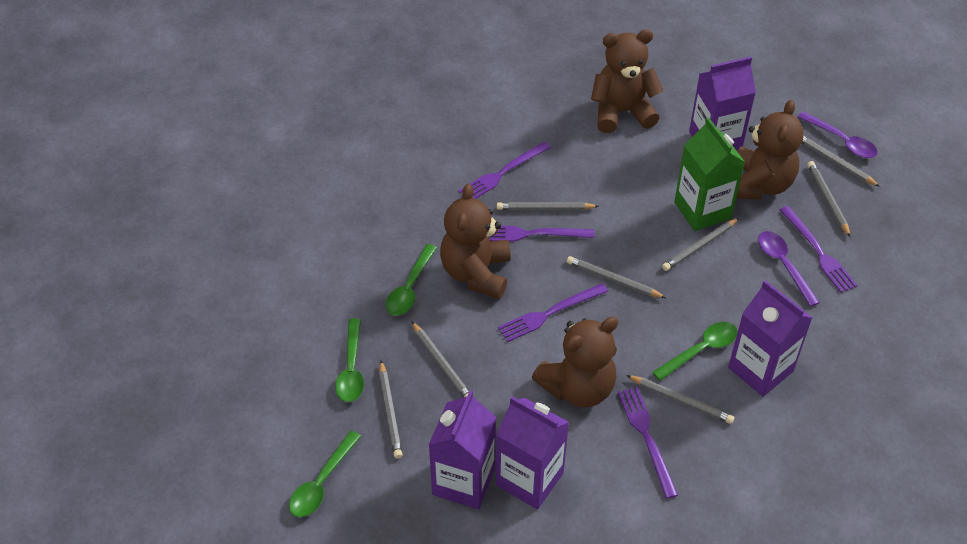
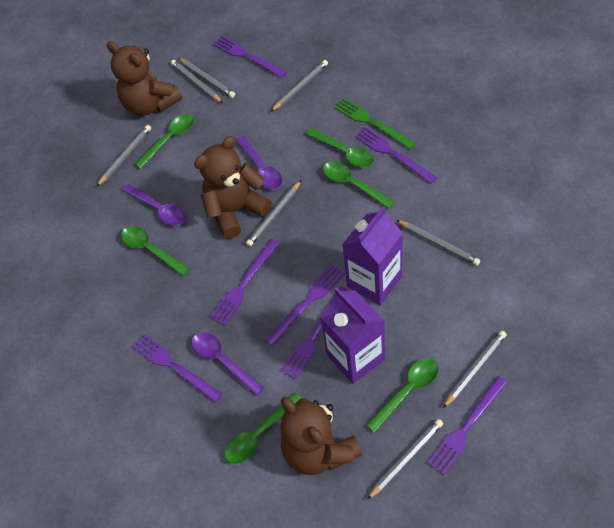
brown teddy bear: [440,184,511,299] [532,317,618,408] [591,29,663,133] [736,100,803,200] = 4 -> [107,41,182,116] [194,136,272,239] [280,397,362,475] = 3
green carton: [674,117,745,231] = 1 -> none = 0
green fork: none = 0 -> [334,98,416,149] = 1
green spoon: [289,431,361,517] [335,318,364,402] [386,244,437,316] [652,322,738,381] = 4 -> [121,226,190,276] [134,114,194,169] [225,392,302,464] [306,128,374,167] [323,161,394,209] [366,358,439,433] = 6
purple carton: [429,390,496,509] [496,396,569,509] [689,56,756,151] [728,280,812,397] = 4 -> [320,288,385,384] [342,206,403,305] = 2
purple fork: [458,141,551,199] [489,226,594,242] [498,283,608,342] [618,387,678,499] [780,206,858,293] = 5 -> [132,334,222,403] [210,239,279,325] [213,36,287,78] [264,264,345,347] [280,287,349,380] [355,127,437,184] [427,376,508,475] = 7
purple spoon: [758,231,820,307] [798,112,877,158] = 2 -> [122,184,186,225] [191,332,264,396] [236,136,282,190] = 3

